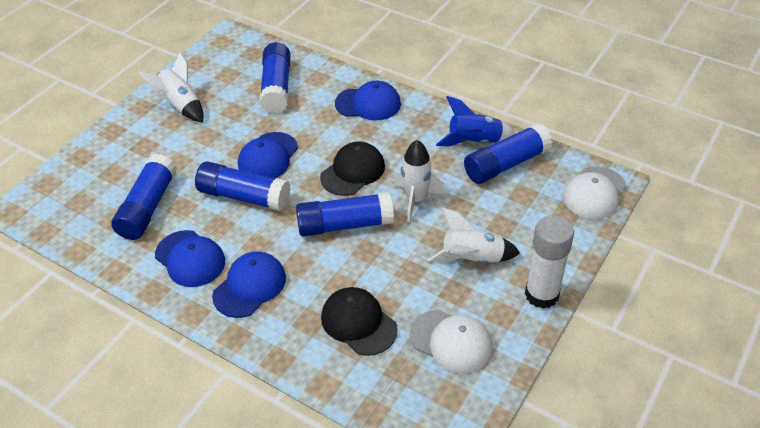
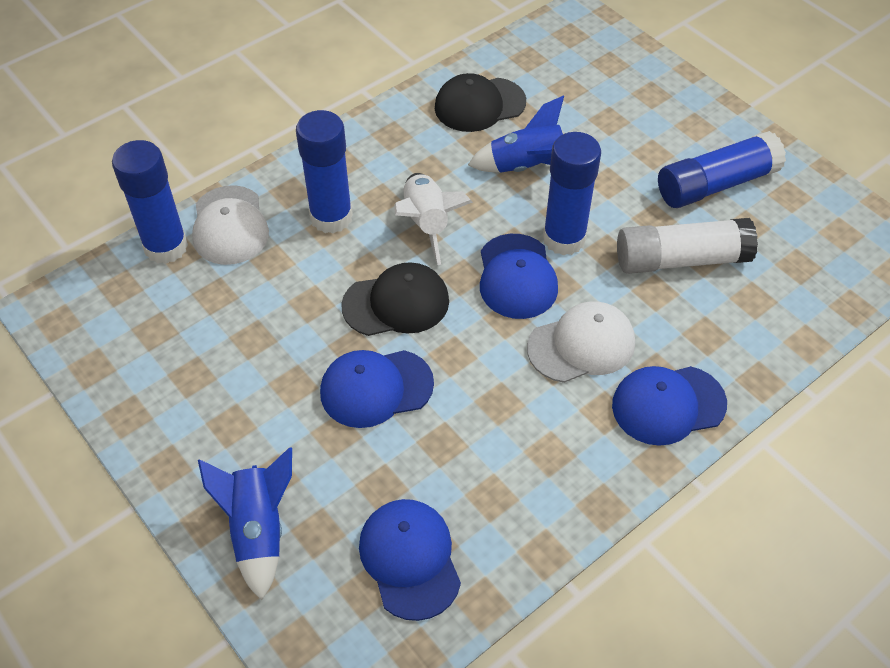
blue glue stick: [111,154,177,240] [195,161,291,211] [260,42,291,113] [296,192,394,236] [464,123,552,184] = 5 -> [112,140,188,264] [296,110,353,233] [543,132,601,255] [658,131,786,208] = 4
blue rocket: [436,96,516,146] = 1 -> [198,447,292,600] [468,95,564,173] = 2
white rocket: [139,52,204,122] [394,140,446,222] [428,208,520,264] = 3 -> [394,173,473,265] = 1

